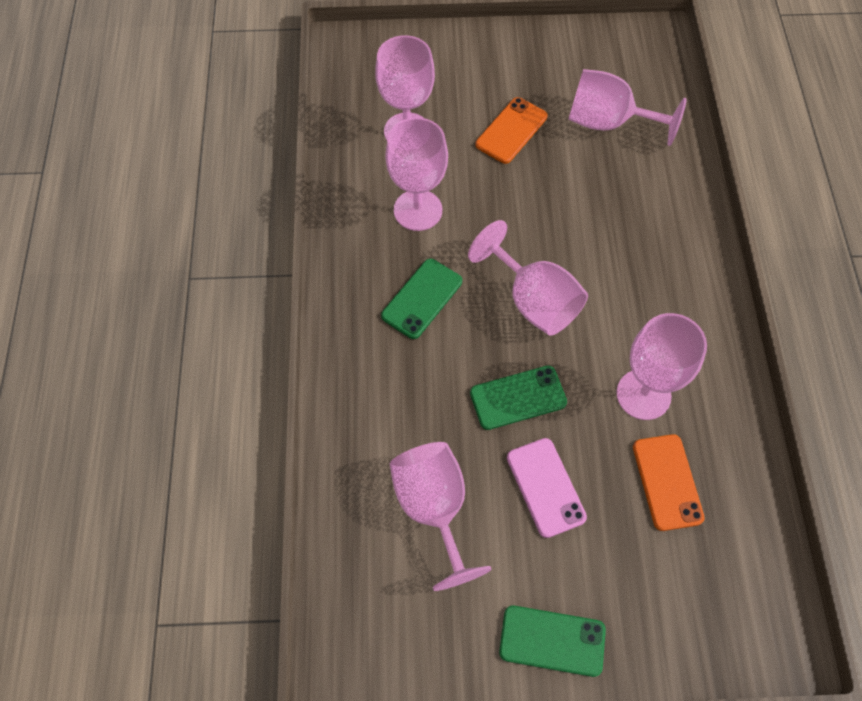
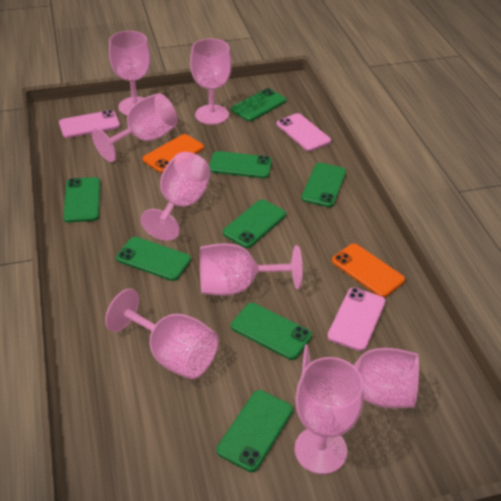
green phone: [381,259,462,339] [470,366,567,430] [499,605,606,677] = 3 -> [63,177,100,223] [116,237,191,281] [209,151,272,178] [217,390,293,472] [223,199,286,248] [231,88,286,121] [231,303,312,360] [301,163,346,207] = 8
pink goblet: [375,35,435,140] [385,117,448,231] [390,442,492,591] [468,220,588,336] [568,69,687,146] [617,313,707,420] = 6 -> [92,93,178,162] [105,289,219,380] [109,31,151,116] [140,152,211,241] [190,39,232,125] [200,243,303,296] [294,357,364,474] [302,344,419,408] = 8
pink phone: [507,438,587,538] = 1 -> [59,110,120,138] [277,113,331,151] [327,288,386,351] = 3

